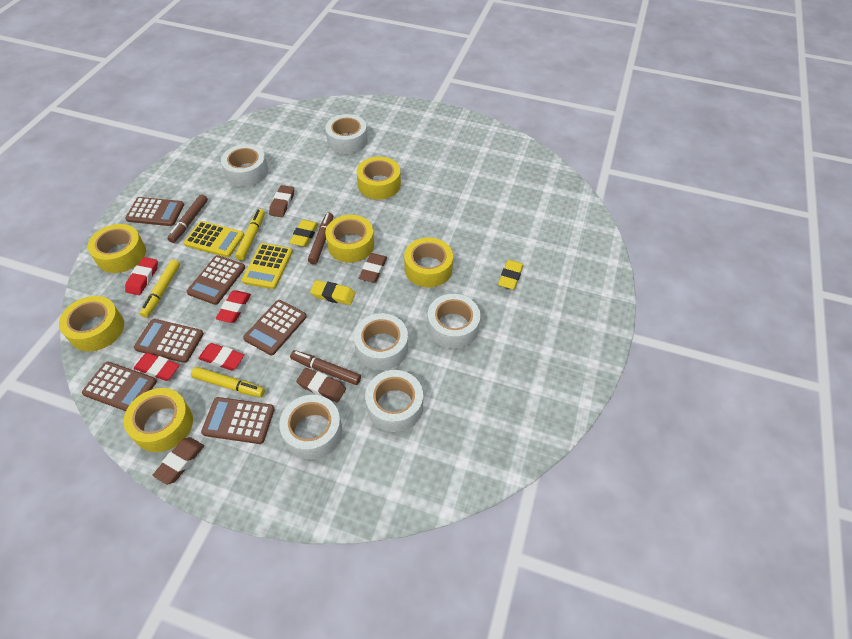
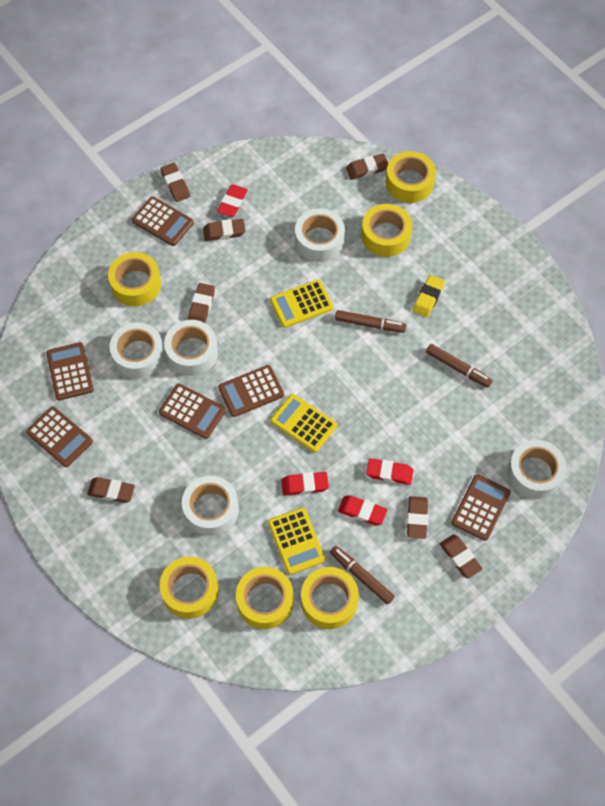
brown eraser: [152,437,204,485] [269,185,294,217] [296,368,346,403] [359,253,387,283] = 4 -> [87,477,135,503] [160,163,190,202] [188,283,215,323] [203,219,246,241] [346,154,388,180] [407,496,428,539] [440,534,482,578] = 7
white tape: [221,144,268,186] [279,395,342,459] [325,114,368,154] [354,313,408,370] [365,370,423,432] [427,294,481,349] = 6 -> [110,322,164,379] [164,320,218,376] [182,476,239,536] [295,209,345,262] [508,440,566,499] = 5
yellow calculator: [184,221,244,257] [242,243,293,289] = 2 -> [268,508,325,575] [270,280,333,328] [270,394,337,453] = 3
yellow eraser: [289,220,318,247] [310,280,355,305] [498,260,524,290] = 3 -> [413,275,445,317] = 1
yellow marker: [140,260,180,318] [191,367,265,397] [235,209,265,261] = 3 -> none = 0

